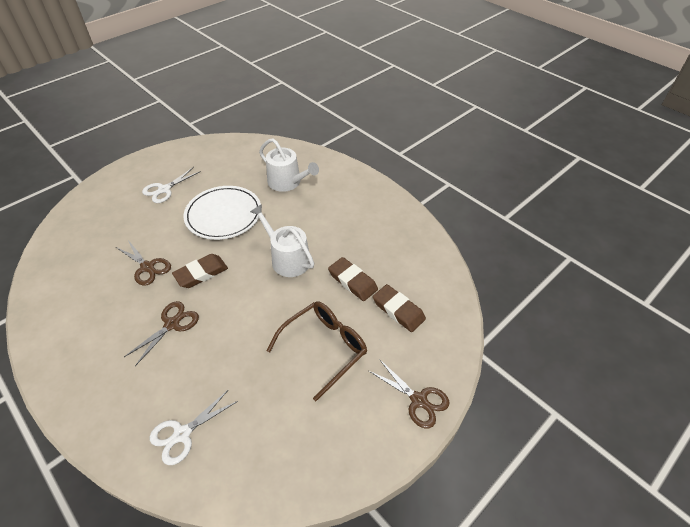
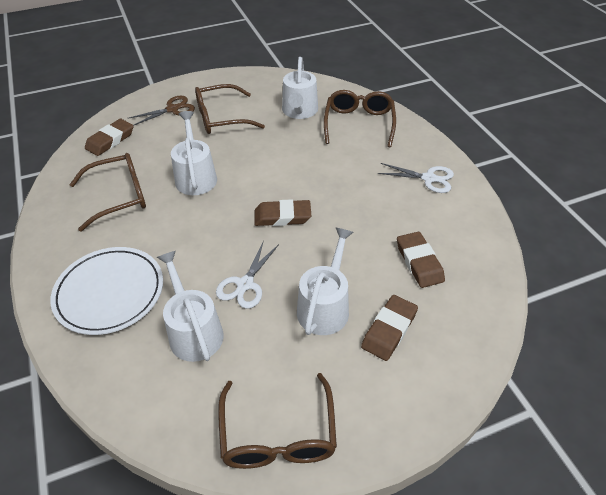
brown eraser: [172,254,228,288] [328,257,378,301] [373,284,426,332] = 3 -> [85,119,134,156] [254,199,311,226] [361,295,418,361] [397,232,445,288] = 4
brown glasses: [267,301,367,401] = 1 -> [69,153,146,231] [195,84,265,134] [218,373,337,469] [324,90,396,147] = 4
brown scissors: [116,240,171,286] [124,301,199,366] [369,359,450,429] = 3 -> [129,96,195,126] = 1
white watering can: [250,204,314,277] [259,138,319,192] = 2 -> [157,251,224,362] [171,111,217,195] [282,57,318,119] [297,227,354,335] = 4

